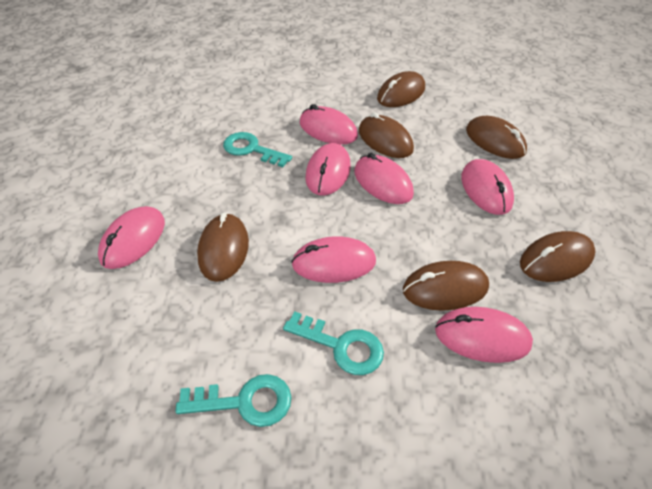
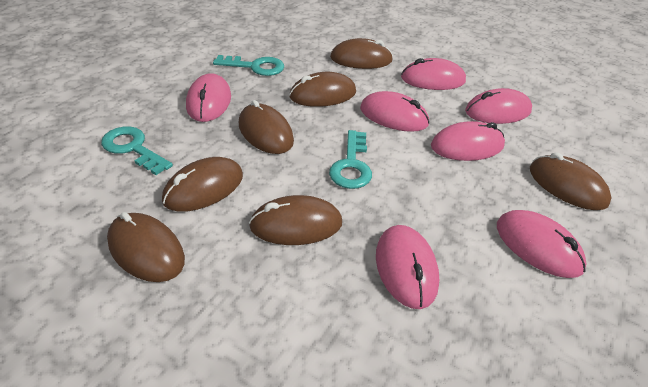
brown mouse: [197,213,249,282] [359,112,414,158] [377,71,425,107] [403,261,489,311] [466,116,527,159] [520,231,596,282] = 6 -> [107,212,185,282] [162,157,243,212] [239,100,294,154] [249,195,342,245] [289,72,356,107] [330,38,393,69] [530,152,611,210] = 7

